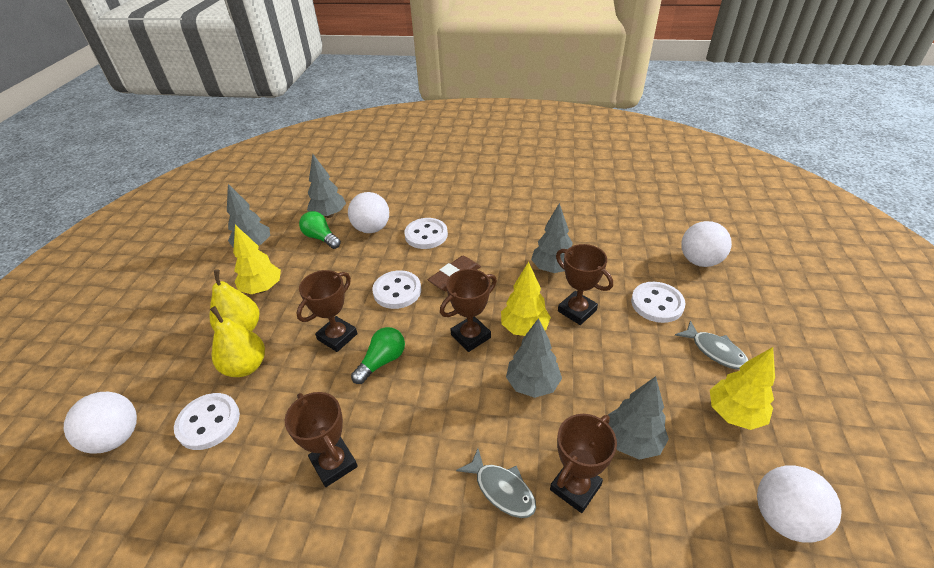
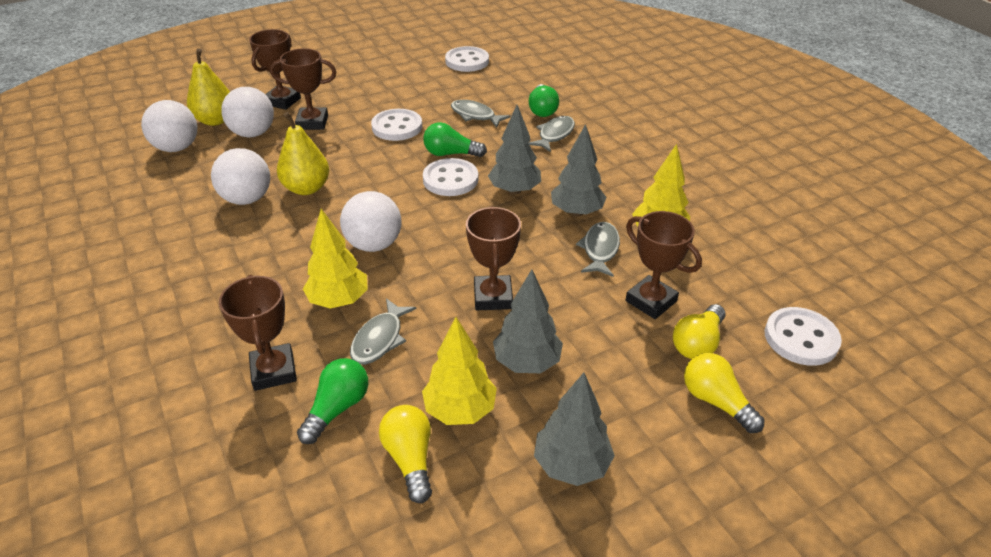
brown eraser: [428,256,481,291] = 1 -> none = 0
green light bulb: [299,211,341,249] [351,327,405,384] = 2 -> [297,358,368,444] [423,122,487,157] [529,84,559,117] = 3
grey fish: [456,449,536,518] [675,321,748,370] = 2 -> [350,298,417,365] [451,100,511,128] [528,116,575,152] [576,222,620,277] = 4
grey tree: [227,184,270,248] [307,154,346,218] [506,318,562,398] [531,203,573,273] [608,376,669,460] = 5 -> [488,105,541,195] [493,269,563,373] [534,373,615,486] [551,124,607,216] = 4
yellow light bulb: none = 0 -> [379,405,432,503] [673,304,726,359] [684,353,765,433] = 3

